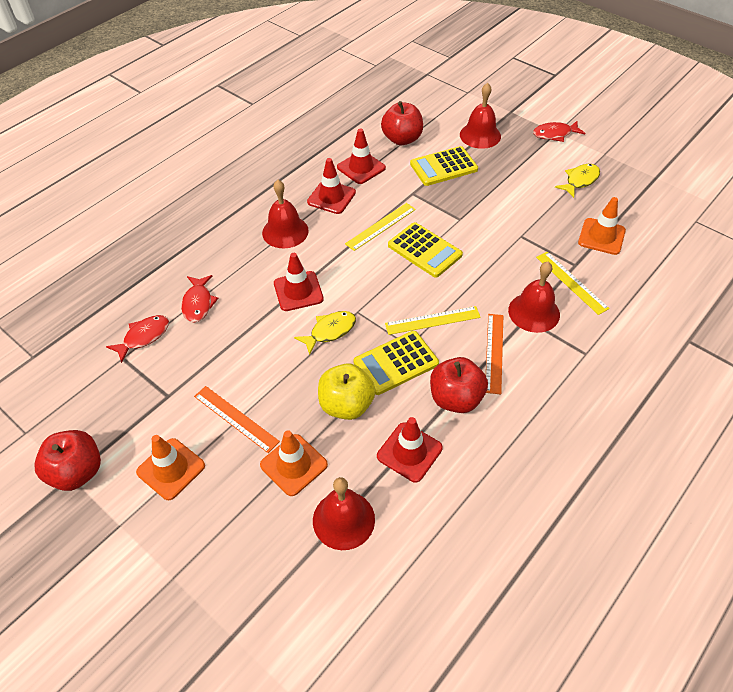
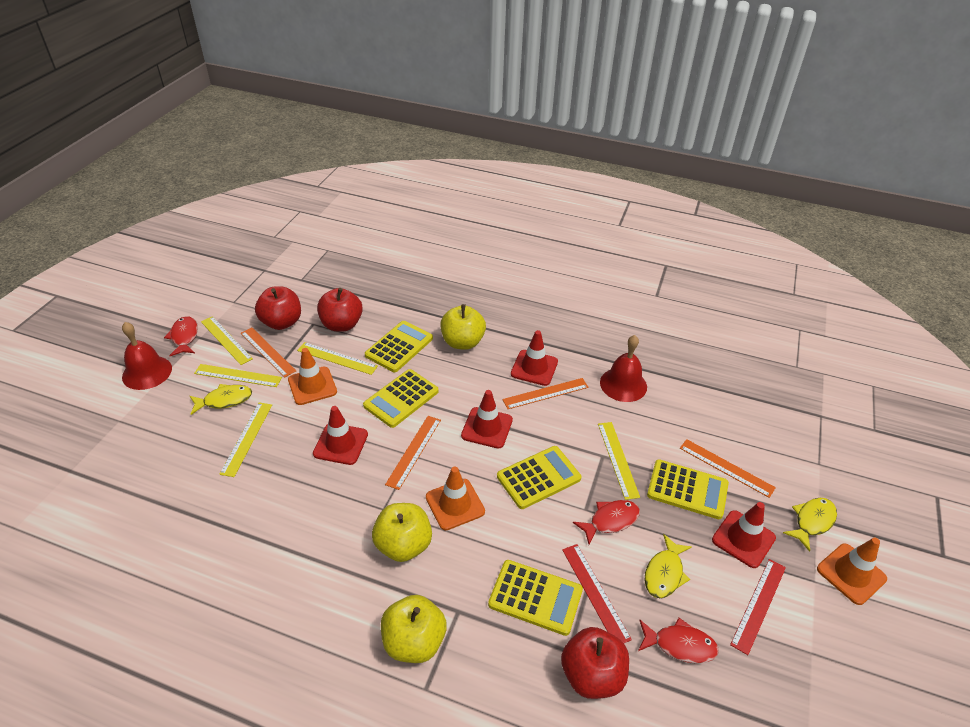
orange ruler: [194,386,280,453] [486,314,503,394] = 2 -> [241,328,296,377] [385,416,441,490] [502,378,589,409] [680,439,776,498] = 4
red bell: [262,180,309,248] [313,477,375,550] [460,83,501,149] [508,262,560,333] = 4 -> [122,322,172,390] [600,335,647,402] = 2
red ruler: none = 0 -> [562,544,632,643] [730,559,786,655] = 2
yellow apple: [318,363,376,420] = 1 -> [372,503,432,562] [381,595,447,663] [440,304,486,350] = 3
yellow calculator: [354,331,439,395] [388,222,463,278] [410,146,478,186] = 3 -> [363,369,439,428] [365,321,433,372] [488,560,583,636] [497,446,581,509] [647,459,729,519] = 5
yellow fish: [294,311,356,355] [555,164,600,198] = 2 -> [190,384,252,415] [645,534,692,598] [783,498,837,552] = 3
yellow ruler: [345,203,416,251] [385,306,481,335] [536,252,610,315] = 3 -> [194,364,282,387] [201,316,253,365] [219,402,272,477] [297,342,378,375] [598,422,640,500] = 5

